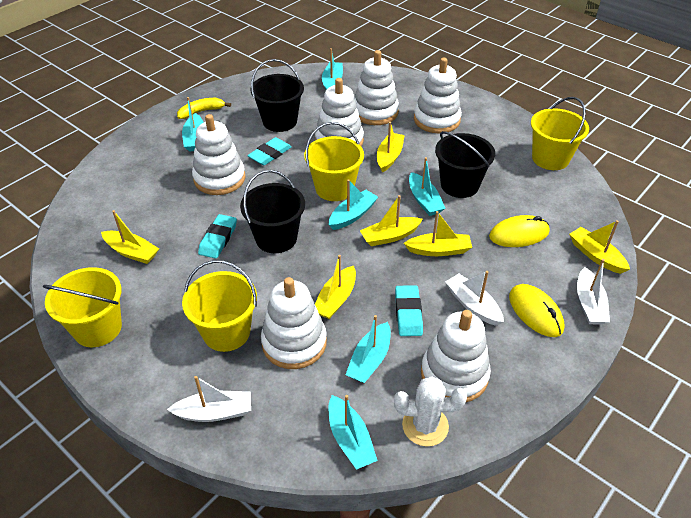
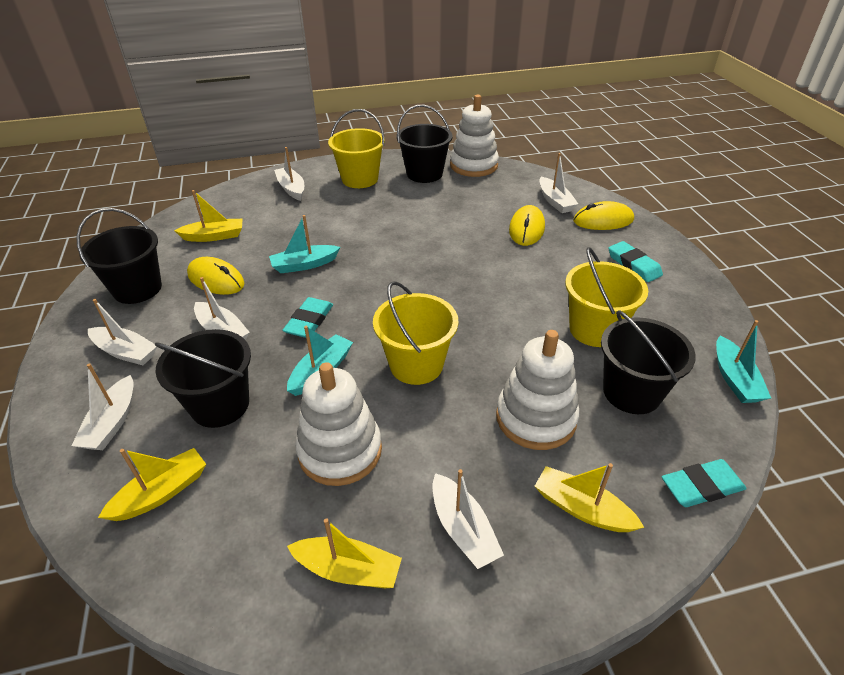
black bucket: [240,170,305,253] [251,59,304,132] [435,131,495,198] = 3 -> [76,208,162,304] [154,329,251,428] [396,105,452,183] [601,310,696,414] = 4
turquoise boat: [182,97,204,151] [322,48,343,90] [328,395,378,470] [329,179,378,230] [346,315,391,383] [409,157,445,216] = 6 -> [269,215,340,273] [287,326,353,396] [716,320,771,403] = 3
white boat: [167,376,251,422] [446,271,504,326] [577,259,610,325] = 3 -> [71,363,133,450] [88,299,157,365] [194,277,250,340] [274,147,304,201] [432,469,504,569] [540,153,578,213] = 6
white cactus: [394,376,467,446] = 1 -> none = 0
white stacking toy: [192,114,245,195] [261,277,327,369] [315,78,364,146] [354,50,399,125] [414,58,462,133] [421,310,491,403] = 6 -> [295,362,382,486] [450,95,499,177] [496,330,580,450] = 3
yellow banana: [177,98,231,119] = 1 -> none = 0
yellow boat: [101,210,159,264] [315,255,356,319] [360,195,423,246] [377,122,405,173] [404,211,472,256] [569,220,630,274] = 6 -> [98,448,206,521] [174,190,242,242] [287,518,402,588] [535,463,645,532] = 4
yellow bucket: [43,267,122,347] [182,260,257,352] [304,122,364,201] [531,97,589,170] = 4 -> [328,109,385,188] [373,281,458,385] [565,247,648,347] = 3
yellow mouse: [489,215,549,247] [509,284,565,337] = 2 -> [187,257,245,295] [509,205,545,246] [573,201,634,230] = 3

